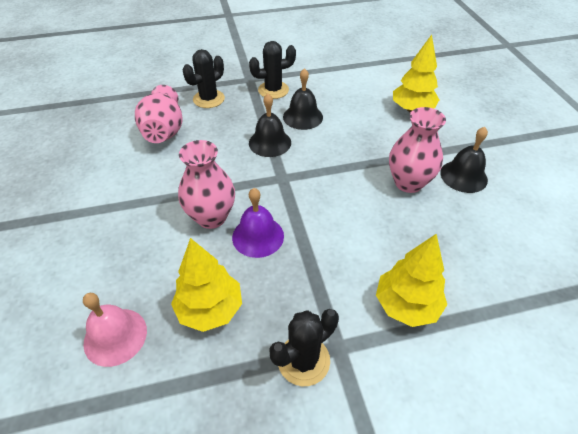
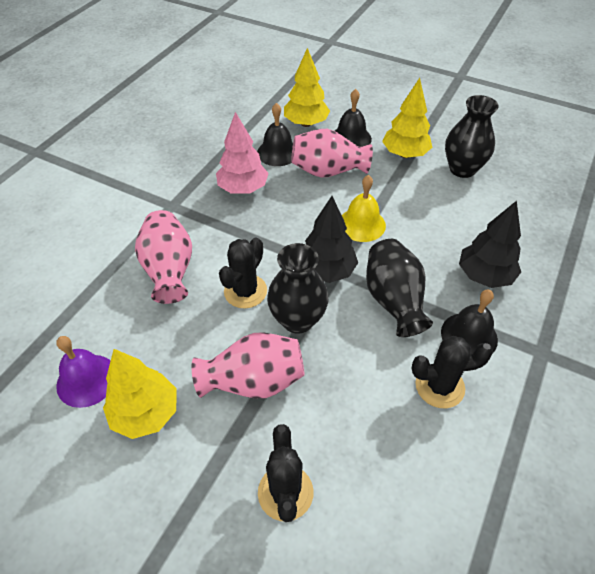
black tree: none = 0 -> [305,196,358,283] [459,201,521,288] = 2
black vase: none = 0 -> [267,243,329,334] [366,239,433,337] [445,95,499,178] = 3
pink bell: [83,293,147,367] = 1 -> none = 0
pink tree: none = 0 -> [216,112,268,194] = 1
yellow bell: none = 0 -> [342,175,386,242] = 1

